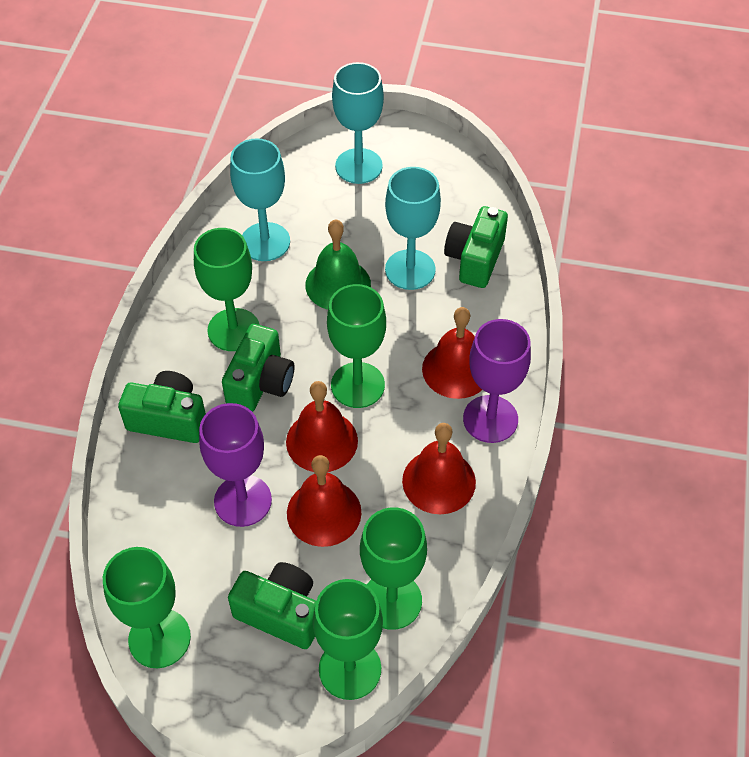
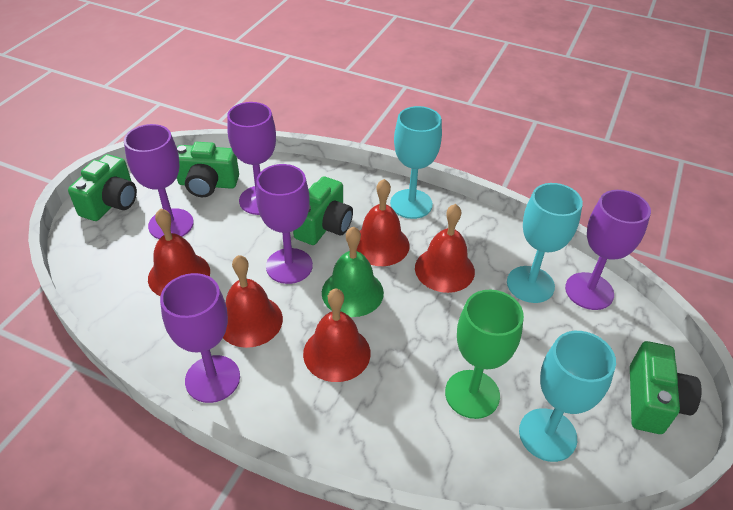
green goblet: [103,547,191,668] [194,228,259,351] [313,579,383,700] [327,284,386,408] [360,507,427,630] = 5 -> [445,290,524,419] = 1
purple goblet: [199,403,272,527] [463,319,531,443] = 2 -> [124,124,194,239] [160,273,240,403] [227,102,276,215] [256,164,313,284] [565,190,651,310] = 5
red bell: [286,381,358,472] [287,455,361,547] [402,423,476,514] [422,307,482,399] = 4 -> [148,208,210,296] [223,255,283,348] [303,289,371,382] [357,179,409,266] [415,204,475,293] = 5

